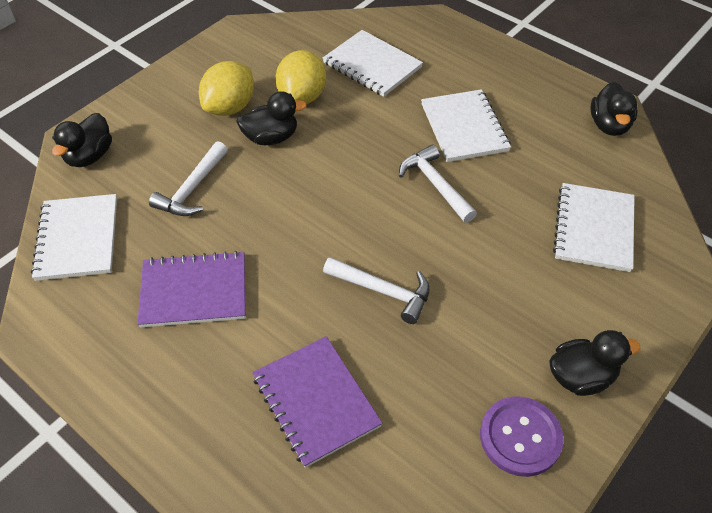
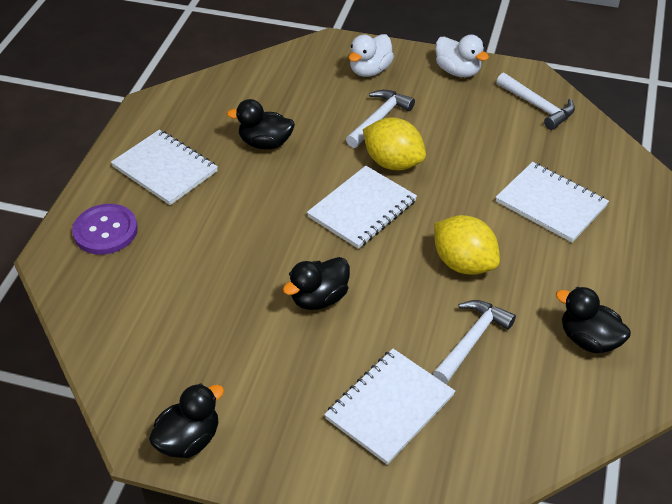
purple notebook: [138,251,245,328] [252,336,383,468] = 2 -> none = 0
white duck: none = 0 -> [349,34,394,77] [435,35,489,77] = 2

